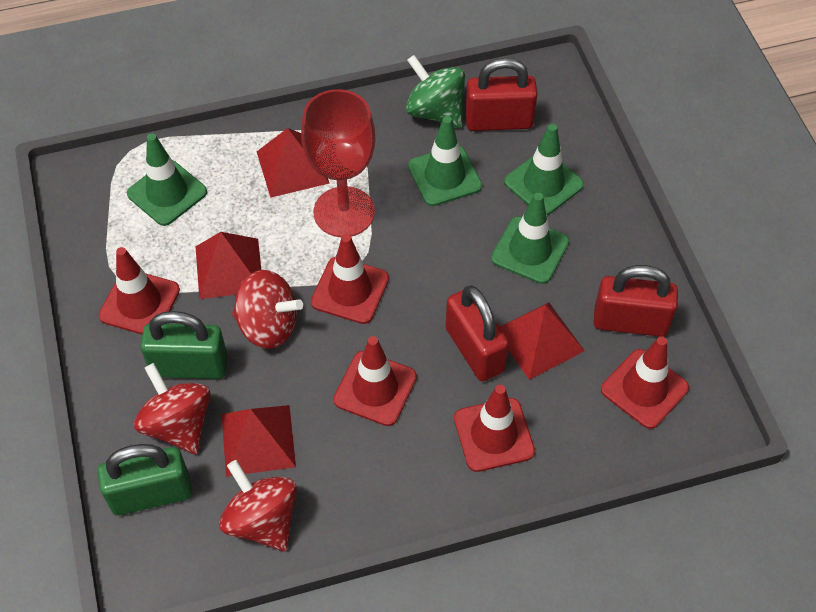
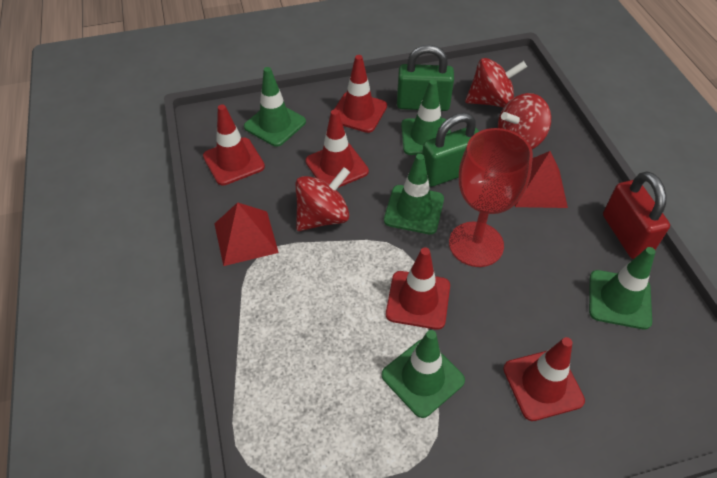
green spinning top: [406,55,465,128] = 1 -> none = 0
green traffic cone: [127,133,207,226] [408,116,482,206] [491,193,569,284] [504,124,584,215] = 4 -> [244,67,306,147] [382,330,465,418] [384,154,444,234] [401,80,451,155] [589,247,656,330] = 5
red padlock: [446,286,509,382] [465,58,537,131] [594,265,678,337] = 3 -> [603,171,670,259] = 1
red pyramid: [196,232,261,299] [222,405,296,477] [257,128,329,198] [500,302,585,380] = 4 -> [214,202,279,266] [515,151,568,208] = 2

